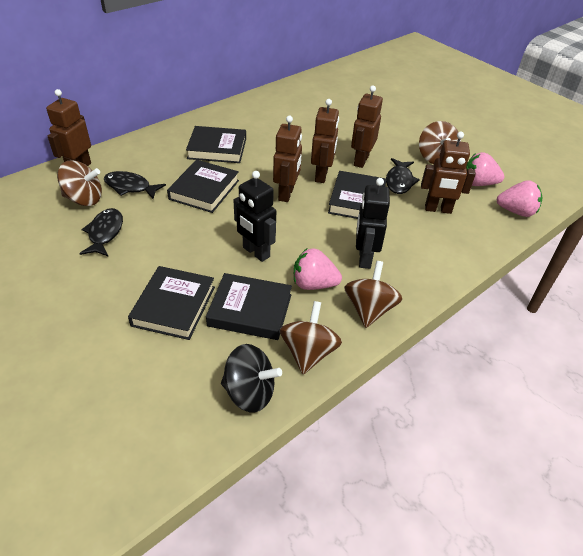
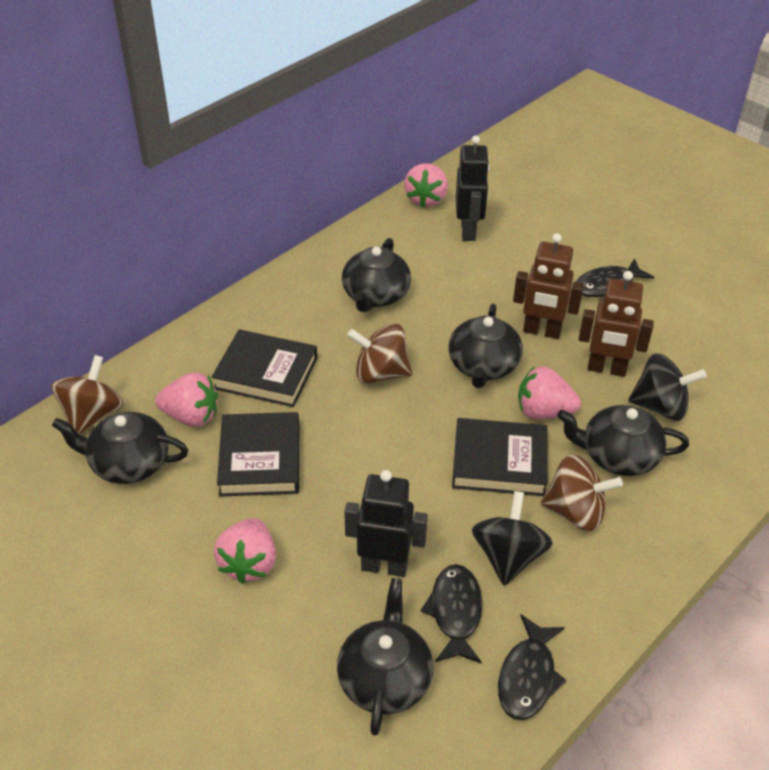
black book: [128,266,215,340] [167,160,239,213] [186,126,246,163] [206,273,292,340] [328,171,386,219] = 5 -> [211,329,317,407] [217,412,299,496] [452,418,548,496] = 3
black spinning top: [221,344,282,413] = 1 -> [472,491,553,585] [628,353,707,421] = 2
black teapot: none = 0 -> [52,412,188,484] [337,578,433,736] [342,238,411,312] [448,304,523,388] [557,405,689,476] = 5
brown robot: [46,89,91,166] [273,116,302,202] [311,99,339,183] [351,85,383,168] [421,132,476,214] = 5 -> [513,233,584,339] [579,271,654,377] = 2
brown spinning top: [57,160,102,206] [280,301,342,374] [344,261,402,328] [419,121,461,164] = 4 -> [51,355,124,434] [347,323,412,384] [541,454,623,531] = 3
pink strawberry: [294,249,342,290] [466,152,504,186] [497,180,542,217] = 3 -> [155,372,218,427] [214,518,276,584] [404,163,448,207] [518,366,581,419] = 4

